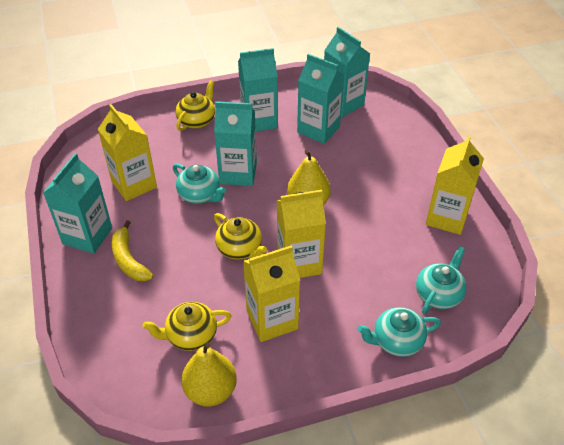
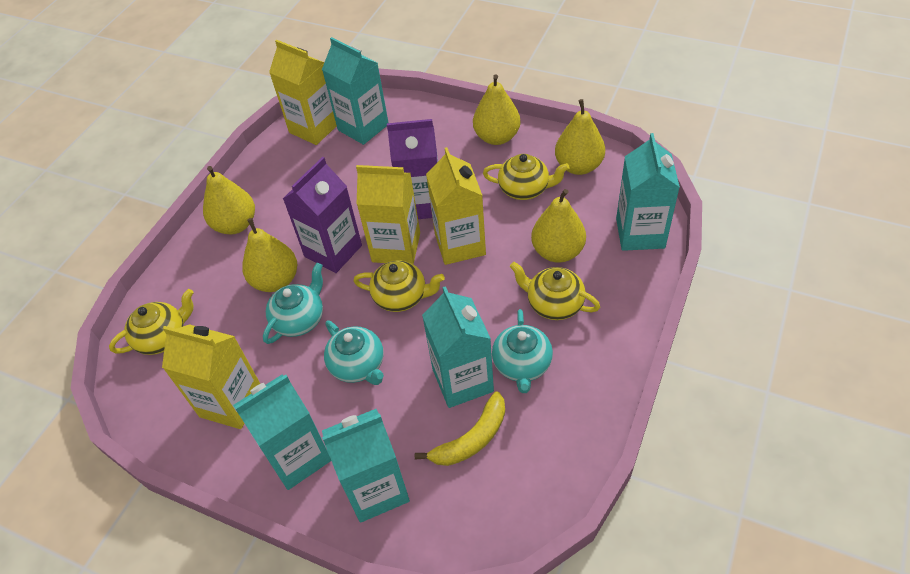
purple carton: none = 0 -> [283,157,362,273] [387,119,438,219] = 2
yellow pear: [181,343,237,406] [287,150,331,205] = 2 -> [203,166,255,234] [242,218,297,292] [473,74,521,145] [531,189,586,263] [555,99,605,175] = 5
yellow teapot: [142,302,231,351] [176,80,215,131] [214,213,267,260] = 3 -> [109,289,194,355] [353,260,445,312] [483,154,570,200] [510,262,600,320] = 4

